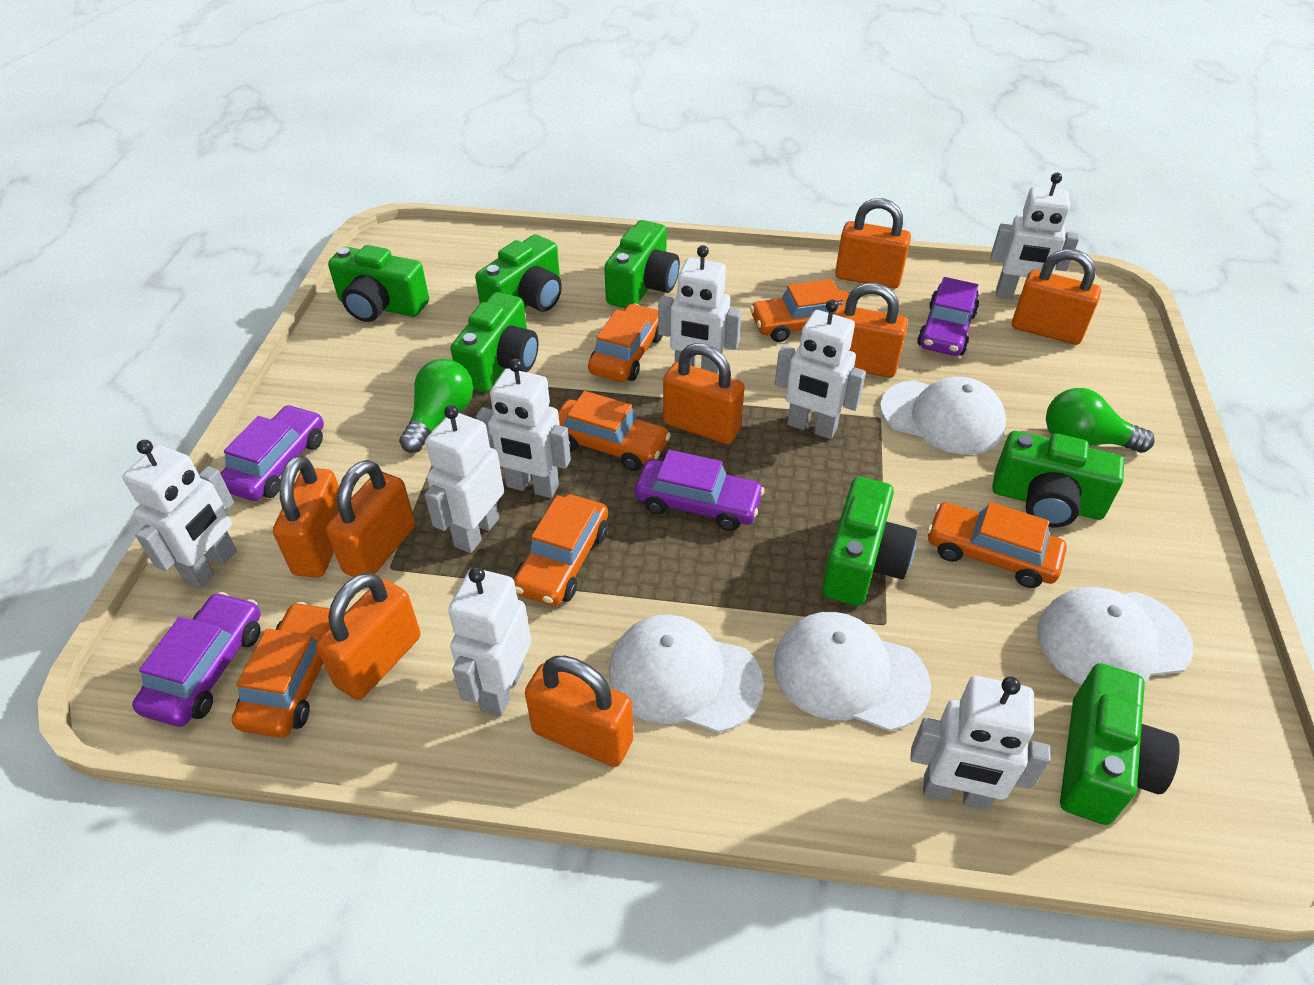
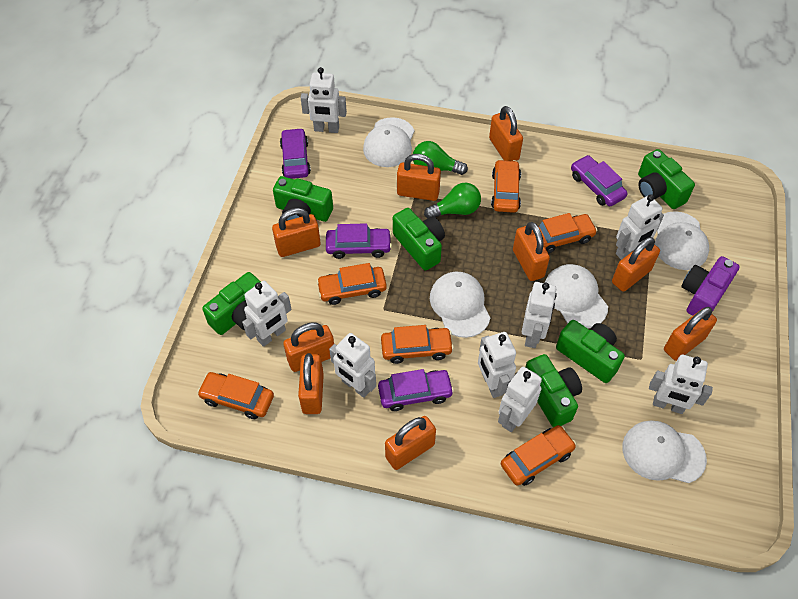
green camera: [328,245,429,322] [451,292,539,392] [475,234,562,312] [604,220,680,308] [822,477,917,606] [992,431,1125,527] [1060,663,1180,825] = 7 -> [202,272,261,335] [273,176,333,222] [393,208,445,271] [526,354,582,427] [556,320,625,383] [638,149,695,209] = 6
orange padlock: [273,455,339,577] [316,572,421,700] [326,460,415,577] [525,656,633,767] [663,343,745,444] [833,283,908,378] [835,198,911,289] [1012,249,1101,345] = 8 -> [272,208,321,257] [283,322,334,372] [298,353,324,414] [385,416,436,470] [397,154,441,201] [489,106,523,161] [513,222,550,281] [612,237,660,292] [664,307,717,361] = 9
purple camera: none = 0 -> [681,256,740,316] = 1
white cap: [609,615,764,733] [773,612,931,731] [880,377,1006,455] [1037,587,1194,685] = 4 -> [363,117,414,167] [430,272,490,338] [544,264,608,329] [622,421,707,483] [655,211,709,270] = 5

